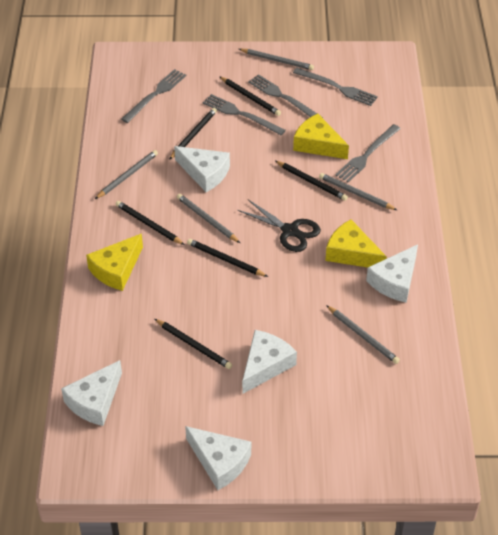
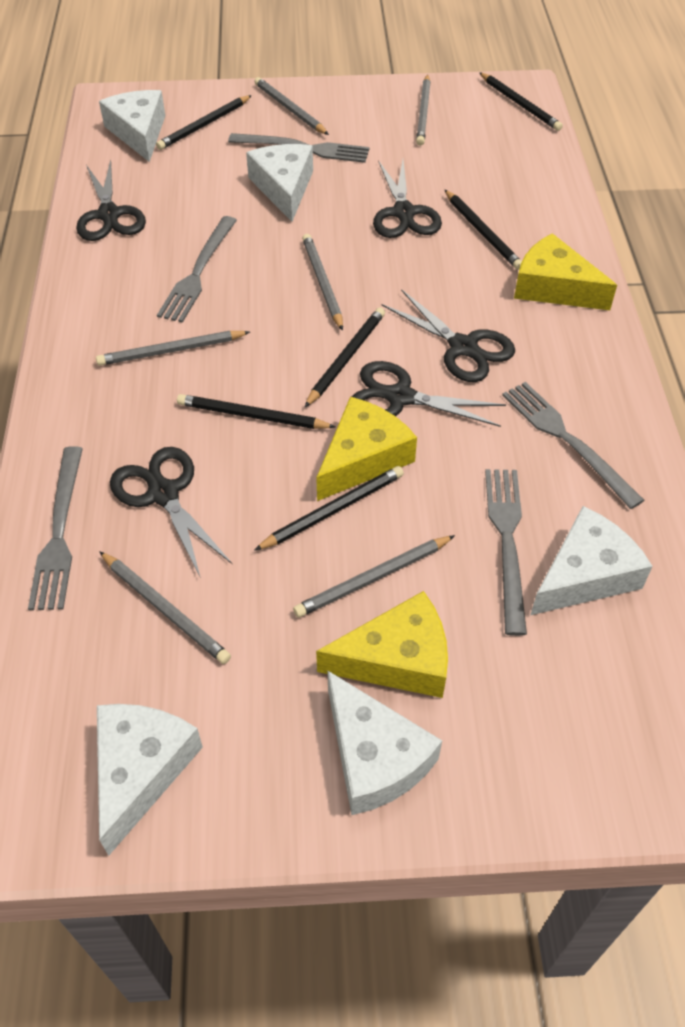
black scissors: [237,200,321,252] = 1 -> [76,160,146,241] [110,447,232,578] [352,361,506,427] [373,160,442,238] [382,289,515,382] = 5
grey pencil: [95,150,158,199] [177,194,240,243] [239,49,314,70] [319,173,397,210] [326,305,400,364] = 5 -> [96,331,250,366] [99,551,231,664] [254,77,329,135] [293,535,455,618] [302,234,343,331] [416,74,431,146] = 6

